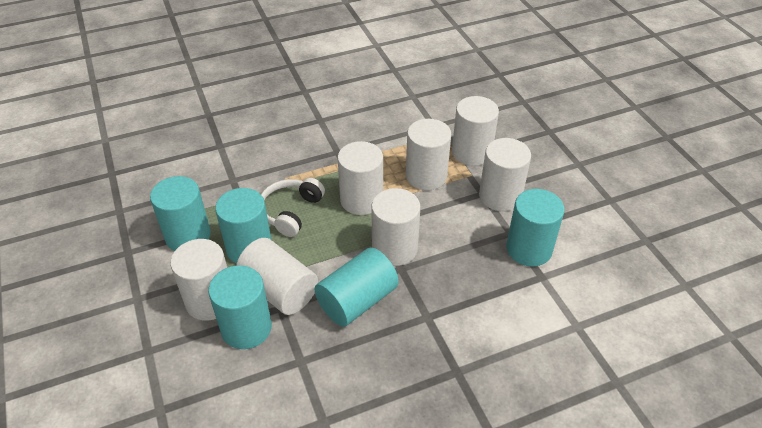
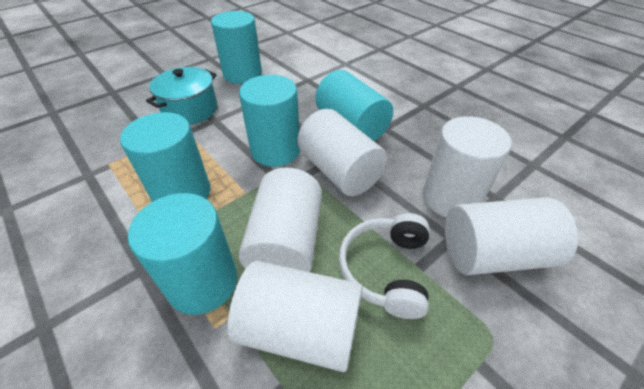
turquoise pot: none = 0 -> [146,67,217,124] = 1
white cylinder: [170,239,227,320] [236,238,318,315] [338,141,383,215] [371,188,420,266] [406,119,451,190] [452,96,499,166] [479,138,531,211] = 7 -> [228,261,363,372] [239,167,322,272] [297,109,387,196] [423,116,512,217] [445,197,578,275] = 5

